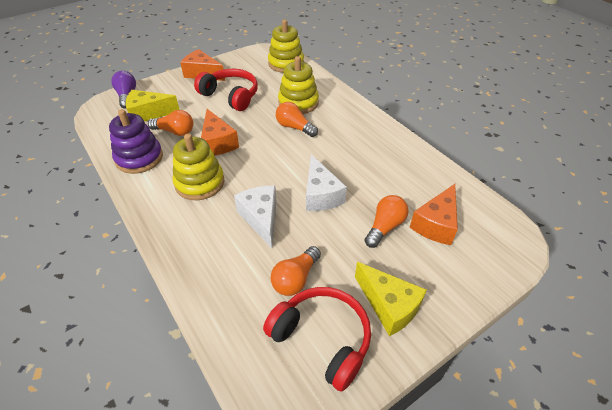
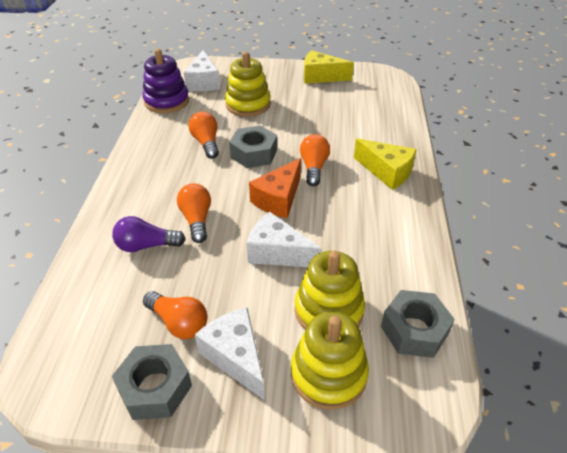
grey nut: none = 0 -> [112,344,192,420] [229,125,277,168] [381,290,455,358] = 3
orange cheese: [180,49,225,81] [201,109,239,155] [410,184,458,245] = 3 -> [249,158,301,218] = 1
red headphones: [194,69,258,111] [263,287,371,392] = 2 -> none = 0
white cheese: [234,186,277,248] [306,154,347,211] = 2 -> [184,50,221,91] [195,308,265,400] [247,212,322,267] = 3

